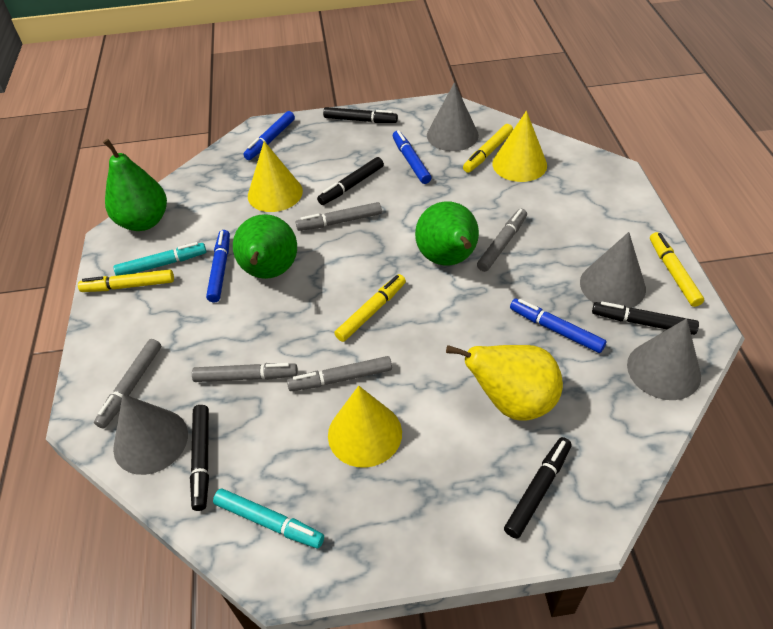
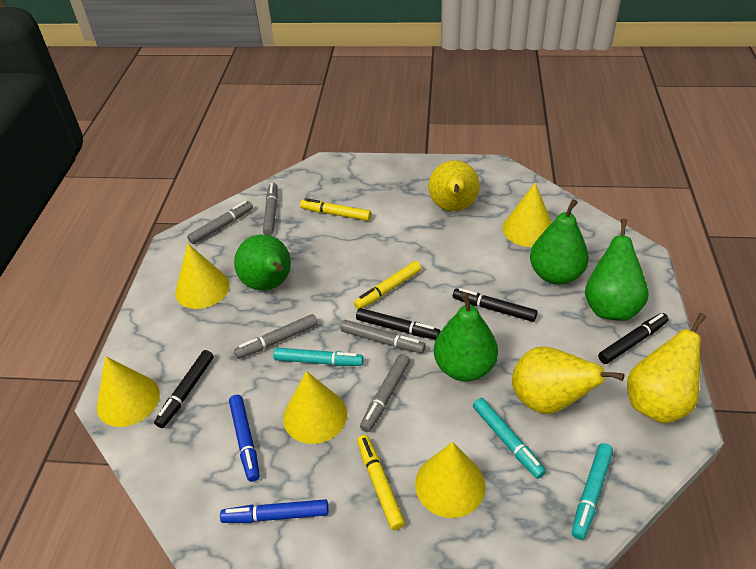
black marker: [190,405,209,511] [317,157,384,205] [323,107,398,123] [504,437,572,539] [592,302,699,335] = 5 -> [154,350,214,428] [356,308,440,340] [453,288,538,322] [598,313,668,364] = 4
blue marker: [206,230,230,303] [243,111,295,160] [393,130,431,184] [510,299,606,353] = 4 -> [220,499,328,523] [229,395,260,482] = 2
green pear: [103,139,167,231] [233,214,297,279] [415,201,479,266] = 3 -> [234,235,291,290] [434,292,498,381] [530,199,589,285] [585,218,649,321] = 4
grey cone: [113,394,188,475] [427,83,479,151] [580,232,646,308] [627,318,701,400] = 4 -> none = 0
turquoise marker: [113,242,206,276] [213,489,324,548] = 2 -> [273,348,364,366] [473,398,546,479] [572,443,613,540] = 3
yellow cone: [248,141,303,212] [328,386,402,468] [492,111,547,182] = 3 -> [97,356,160,427] [175,243,230,309] [283,371,347,444] [415,442,486,518] [503,183,552,247] = 5
yellow marker: [78,269,174,292] [334,274,406,342] [463,124,513,173] [650,232,704,307] = 4 -> [300,198,371,221] [354,261,422,309] [357,435,405,530] = 3
yellow pear: [446,345,563,421] = 1 -> [428,160,480,212] [512,346,624,414] [627,313,706,424] = 3

